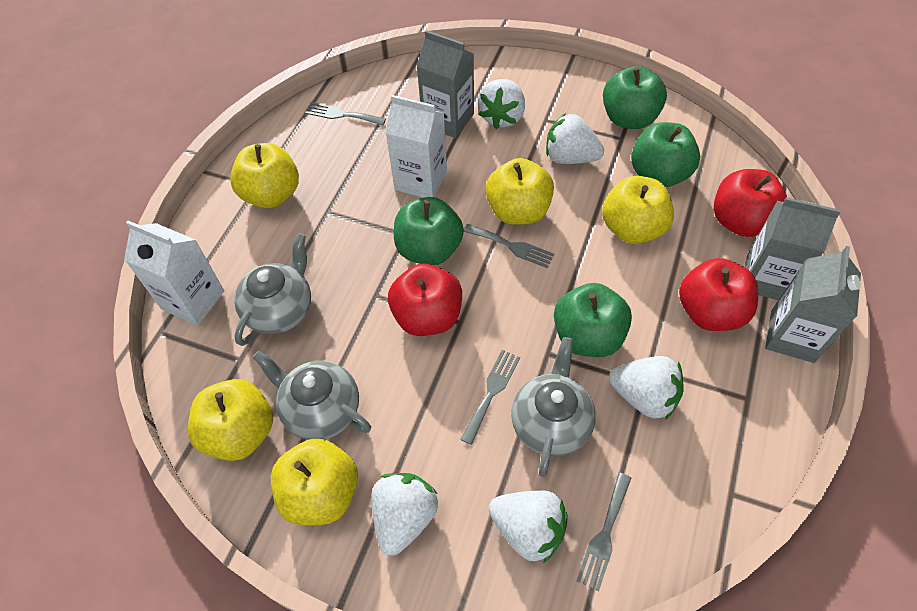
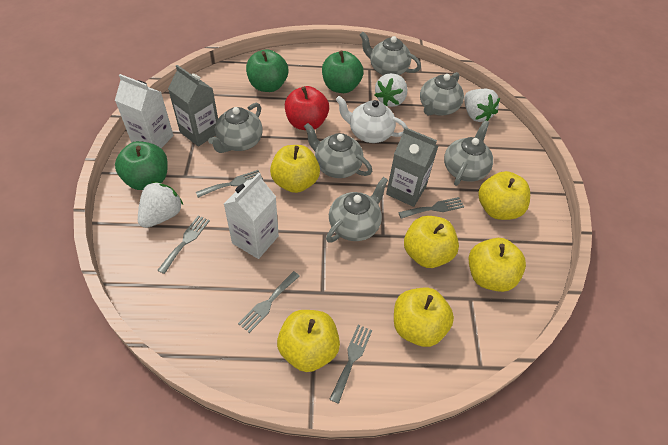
green apple: [394,197,464,265] [554,283,632,357] [603,66,667,129] [631,122,700,187] = 4 -> [115,141,168,190] [246,49,288,92] [322,50,363,93] = 3
grey carton: [417,30,474,138] [745,197,841,300] [765,246,861,363] = 3 -> [168,65,218,147] [386,127,438,207] = 2
grey fork: [305,102,386,126] [460,350,520,445] [464,224,555,268] [577,473,631,591] = 4 -> [157,215,210,274] [196,170,263,198] [238,271,300,333] [329,325,372,404] [398,197,464,219] = 5
grey teapot: [234,233,311,346] [252,350,371,440] [511,337,596,477] = 3 -> [208,103,263,153] [304,123,372,178] [326,177,388,243] [360,32,421,75] [420,72,464,116] [444,120,493,186] = 6
red apple: [388,264,462,336] [679,258,758,331] [714,169,787,237] = 3 -> [285,86,329,130] = 1
white strawberry: [371,473,438,556] [478,79,525,129] [489,490,568,563] [546,113,604,164] [609,356,684,420] = 5 -> [138,182,183,228] [375,73,408,107] [464,89,500,122] = 3
white teapot: none = 0 -> [336,96,408,143] = 1
yellow apple: [188,379,273,461] [230,143,299,208] [271,438,358,525] [485,158,554,225] [602,176,674,244] = 5 -> [270,145,320,193] [277,310,340,372] [394,288,454,347] [404,216,459,268] [469,238,526,292] [478,171,530,220] = 6

